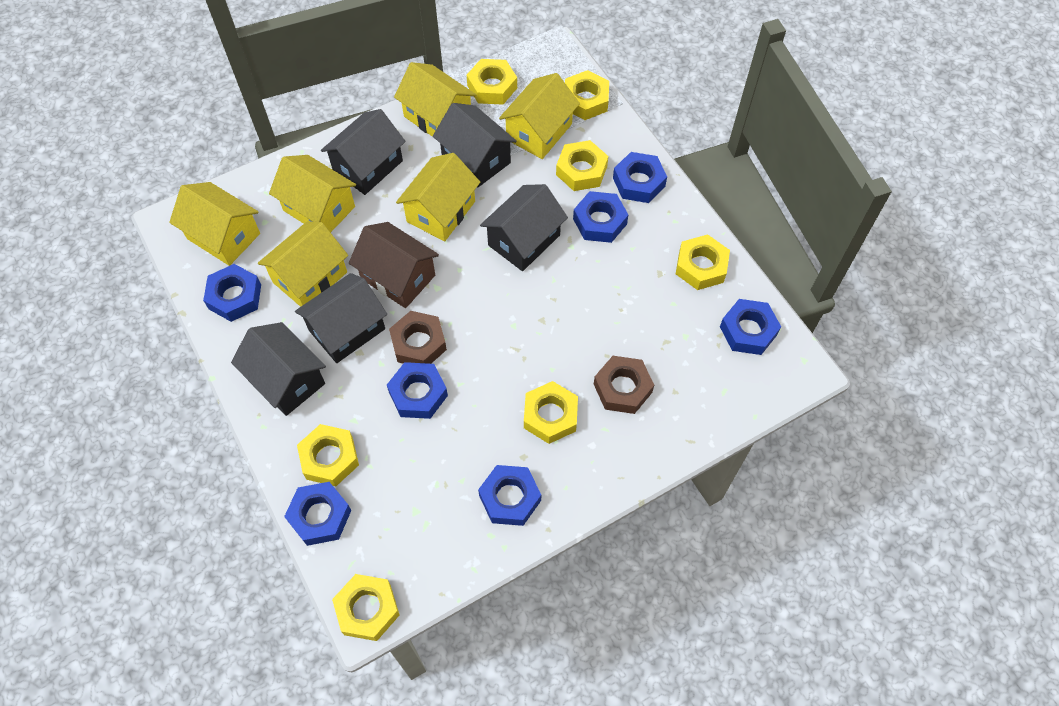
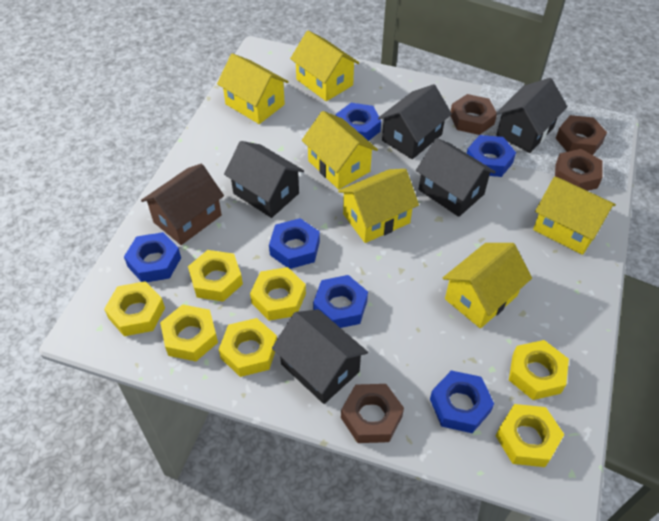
blue nut: [203,264,261,322] [284,482,351,546] [387,362,448,419] [478,465,541,526] [573,191,628,243] [613,152,667,203] [720,299,781,355] = 7 -> [124,232,181,282] [269,218,320,269] [313,275,368,328] [336,103,381,141] [430,370,494,433] [467,135,516,177] = 6
brown nut: [389,311,447,364] [594,356,654,414] = 2 -> [341,384,404,443] [451,94,497,135] [555,149,602,191] [556,115,607,155] = 4

